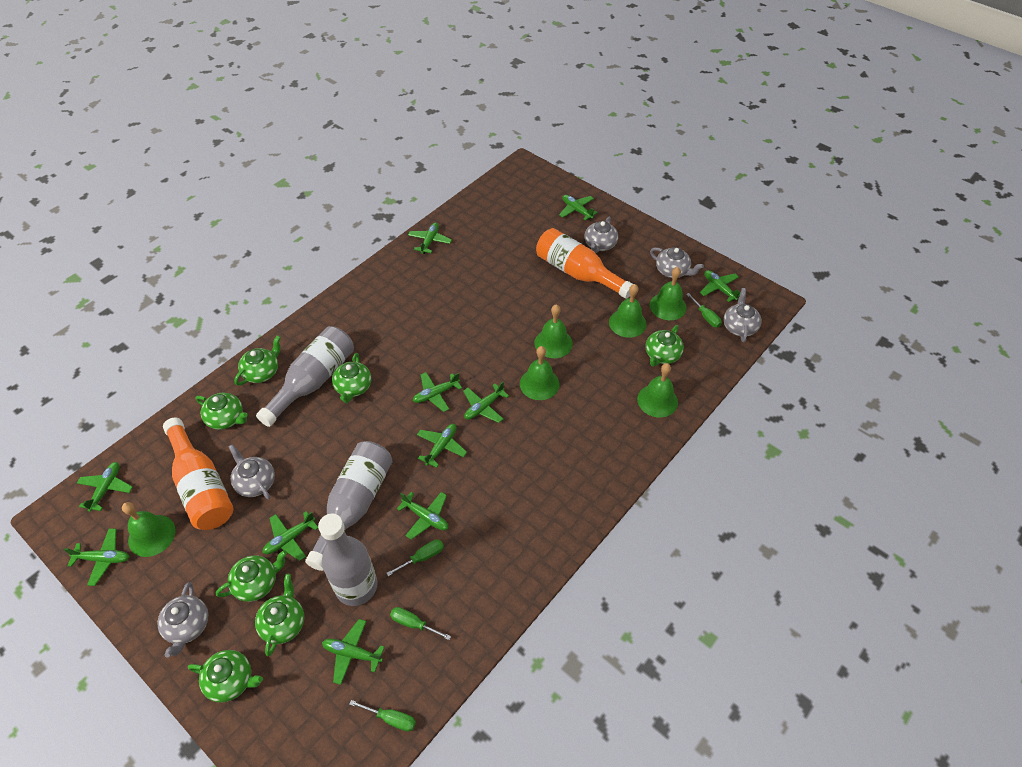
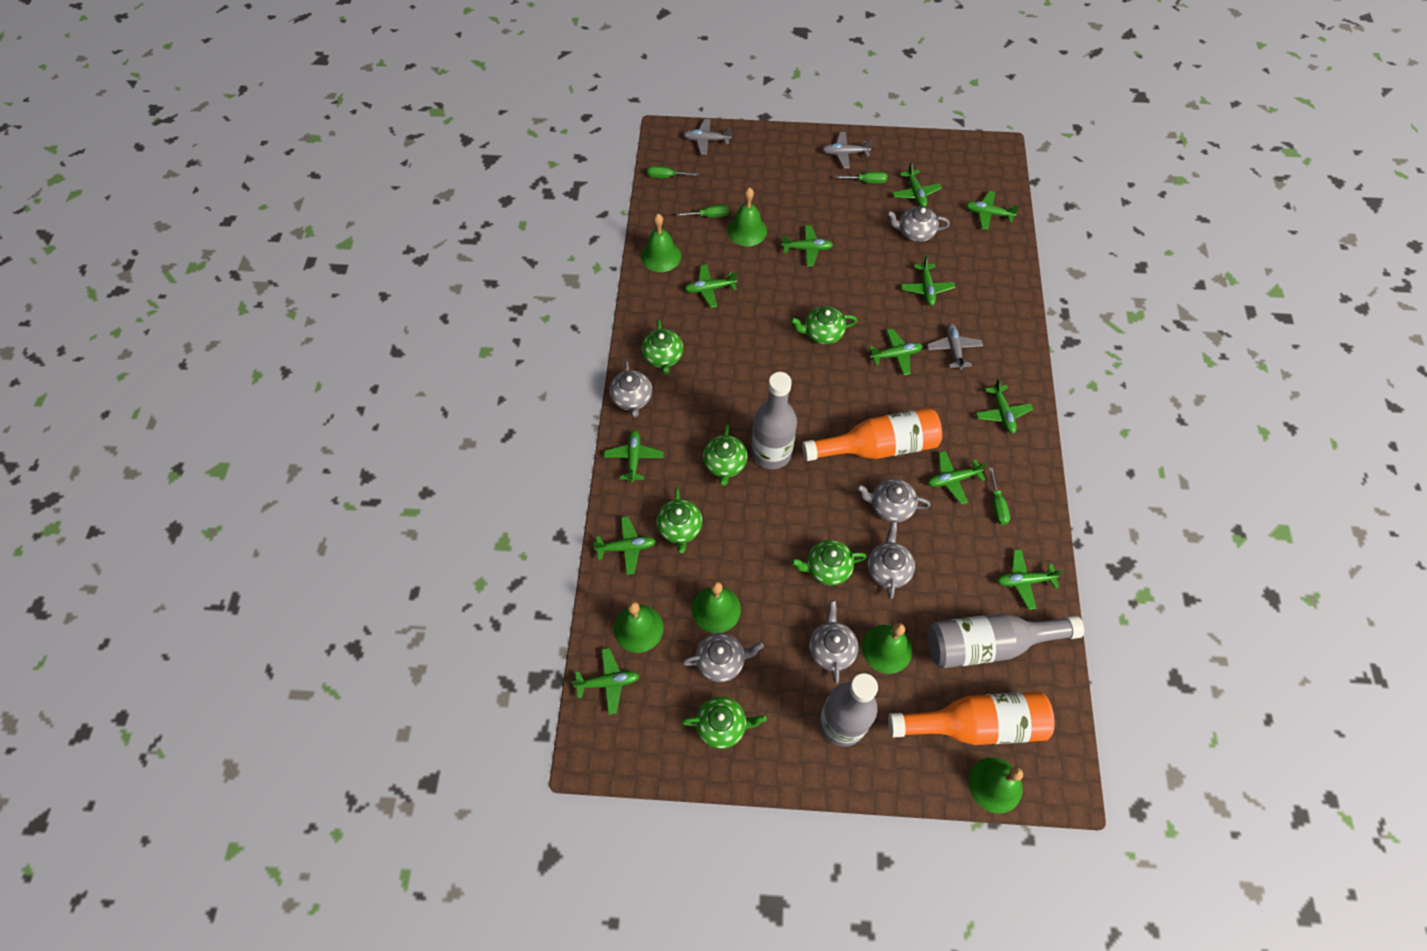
green plane: [64,528,129,586] [77,462,133,512] [263,511,318,561] [322,619,384,685] [397,492,448,540] [408,223,452,254] [413,372,462,412] [417,424,467,468] [463,382,509,423] [559,195,598,221] [700,270,741,302] = 11 -> [572,648,639,715] [593,516,656,575] [604,430,663,483] [685,264,737,308] [781,225,833,266] [869,329,923,375] [892,162,942,207] [901,255,955,306] [927,451,987,505] [965,191,1019,230] [976,378,1033,434] [997,549,1063,610] = 12
green teapot: [188,650,263,703] [195,393,248,430] [216,550,287,602] [234,335,281,386] [255,574,304,656] [332,353,372,403] [645,325,684,367] = 7 -> [642,319,683,375] [656,487,702,553] [681,696,767,749] [703,424,747,486] [791,306,857,344] [791,540,867,585] = 6
grey plane: none = 0 -> [683,119,732,155] [822,132,872,169] [927,323,983,370] = 3
grey teapot: [157,582,208,658] [229,444,275,500] [585,217,618,253] [650,247,704,278] [724,288,762,342] = 5 -> [609,360,652,418] [682,633,764,682] [809,600,858,684] [857,479,931,522] [867,521,915,599] [887,206,950,242] = 6

